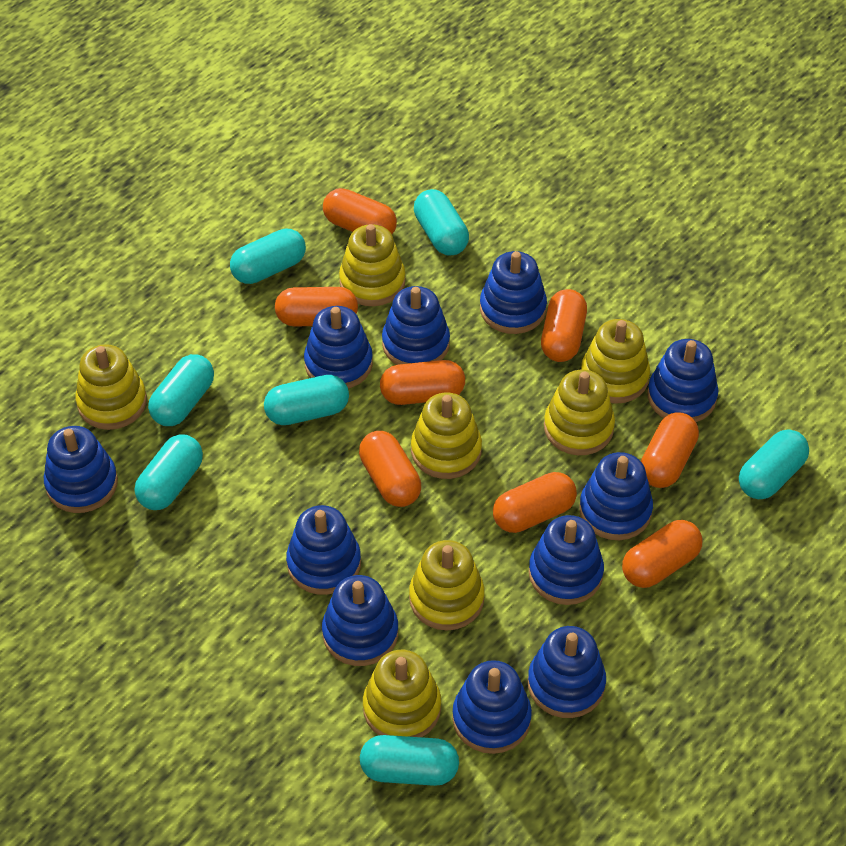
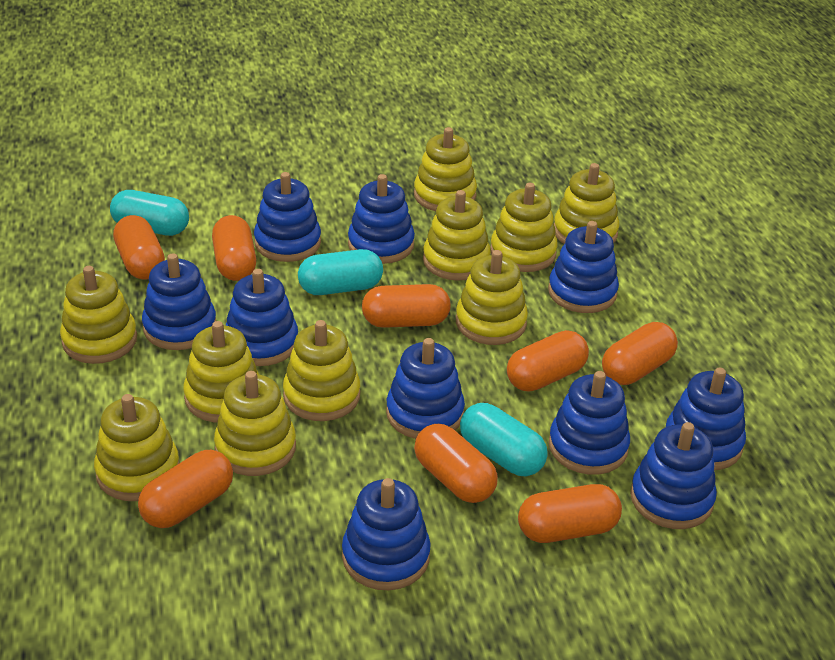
blue stacking toy: [44,426,118,513] [286,505,361,595] [304,306,373,388] [322,575,398,666] [382,286,450,365] [452,660,532,754] [480,251,547,334] [528,626,606,718] [529,515,604,605] [579,452,653,540] [648,339,718,422] = 11 -> [142,253,216,350] [226,269,298,366] [254,172,321,262] [342,478,431,590] [348,174,415,264] [386,338,465,439] [548,221,619,313] [549,371,630,475] [630,422,717,529] [666,367,746,470] = 10
turquoise capsule: [135,435,203,510] [148,354,214,426] [230,229,306,284] [264,375,349,425] [360,735,459,786] [414,189,469,255] [739,429,809,499] = 7 -> [110,190,189,236] [298,249,383,295] [460,403,548,476] = 3
yellow stacking toy: [75,344,147,430] [339,224,405,306] [363,650,441,737] [409,540,485,630] [411,392,482,479] [544,370,615,455] [581,319,650,404] = 7 -> [60,266,137,364] [94,394,179,501] [183,321,259,423] [214,371,296,476] [283,320,360,421] [414,127,477,211] [423,190,491,281] [456,250,528,345] [490,183,557,272] [554,163,619,244] = 10

